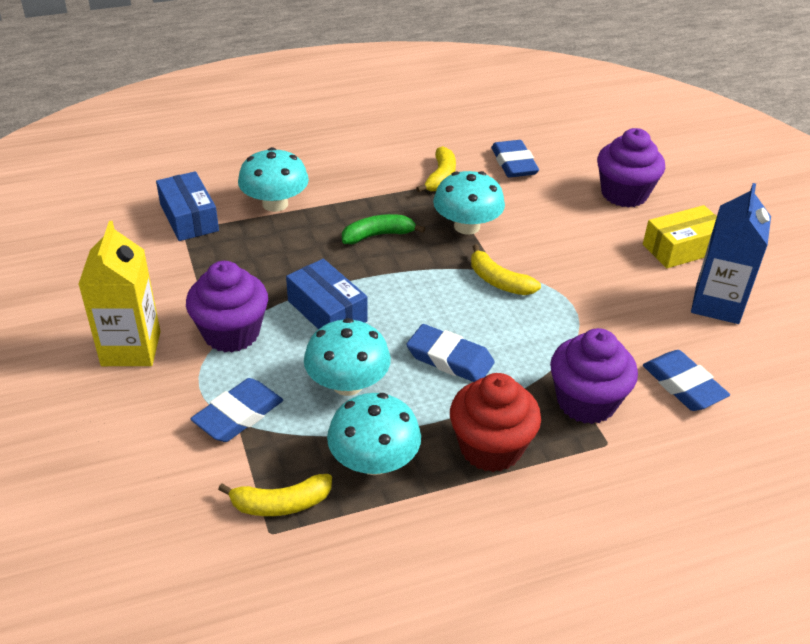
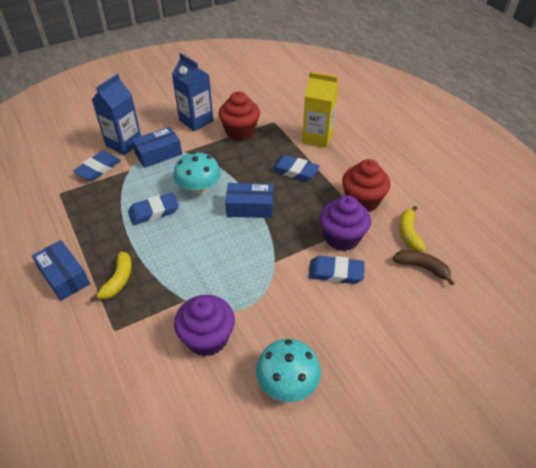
blue box: [156,171,219,241] [286,259,368,329] = 2 -> [32,240,90,301] [132,127,182,168] [225,183,273,218] = 3
blue carton: [691,183,771,324] = 1 -> [92,74,141,155] [172,53,213,131] = 2
brown banana: none = 0 -> [393,250,454,285] = 1
green banana: [342,214,425,244] = 1 -> none = 0
purple cupcake: [186,261,268,352] [550,328,638,424] [597,128,665,208] = 3 -> [174,295,235,356] [320,195,371,251] = 2
red cupcake: [450,373,541,472] = 1 -> [218,92,260,141] [342,159,390,212] = 2
turquoise mushroom: [238,147,309,212] [304,318,391,396] [327,393,421,475] [433,171,505,235] = 4 -> [173,152,221,194] [256,339,321,402] = 2
yellow banana: [218,474,332,516] [416,146,456,192] [471,244,541,295] = 3 -> [90,251,132,302] [399,206,426,251] = 2
yellow box: [643,205,717,268] = 1 -> none = 0

